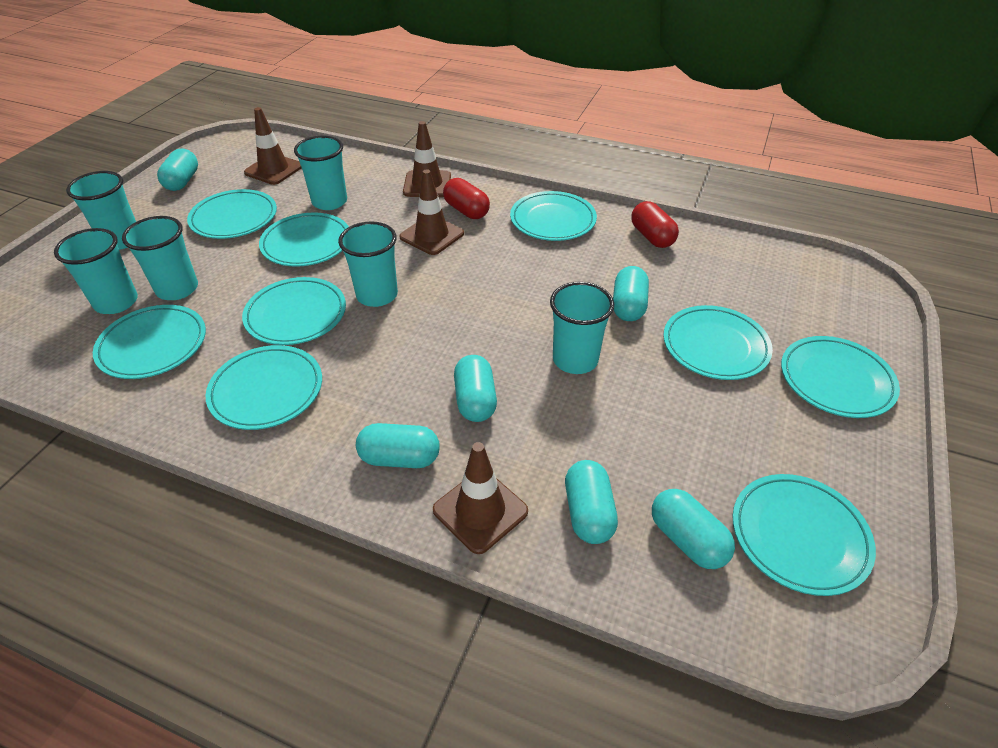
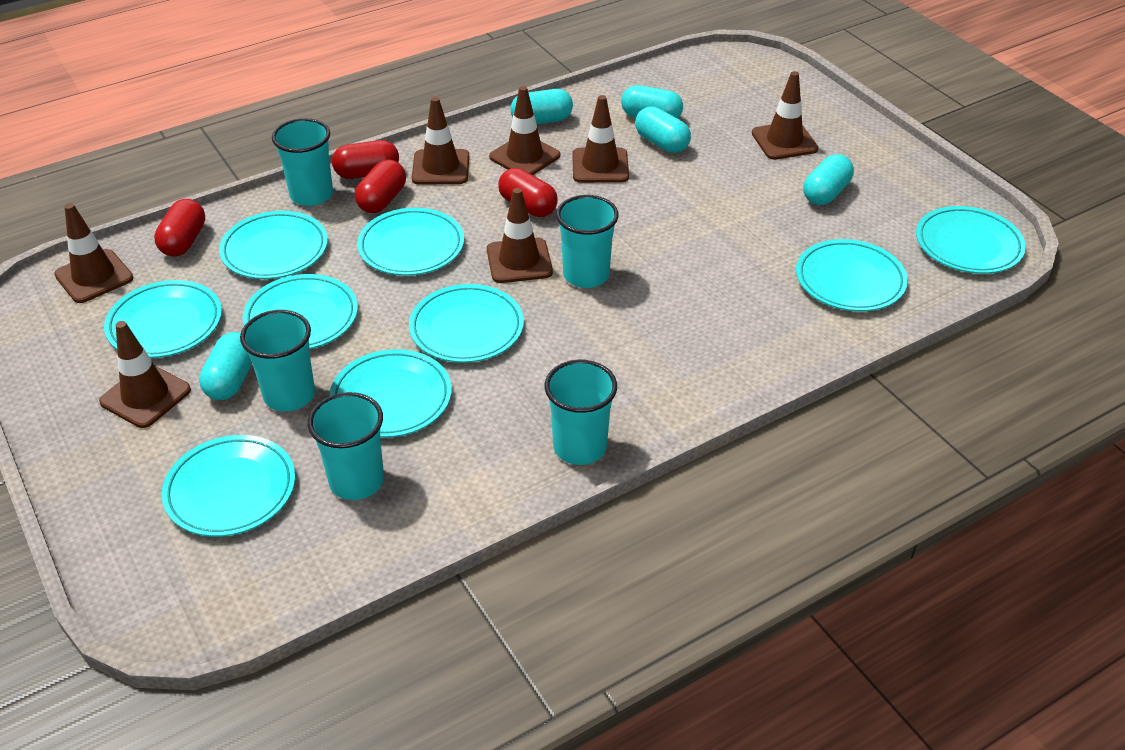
brown traffic cone: [244,107,302,185] [399,169,464,255] [403,121,451,197] [433,442,528,554] = 4 -> [54,203,134,303] [99,321,191,428] [412,97,469,185] [487,188,553,283] [489,86,560,175] [572,95,629,183] [752,71,818,160] = 7
red capsule: [443,178,490,219] [631,201,679,248] = 2 -> [154,199,205,257] [332,140,399,179] [355,160,406,213] [498,168,558,217] = 4
turquoise capsule: [157,149,198,191] [356,423,440,468] [454,355,497,422] [565,460,618,544] [613,266,649,321] [652,489,735,569] = 6 -> [199,332,252,400] [510,89,573,124] [621,85,683,119] [635,106,691,153] [804,154,854,205] = 5
turquoise cup: [54,228,138,314] [66,171,136,250] [122,216,198,300] [294,136,347,210] [338,221,398,307] [550,282,614,374] = 6 -> [240,310,315,412] [272,118,333,206] [308,392,384,500] [545,360,617,465] [556,195,619,288] = 5

